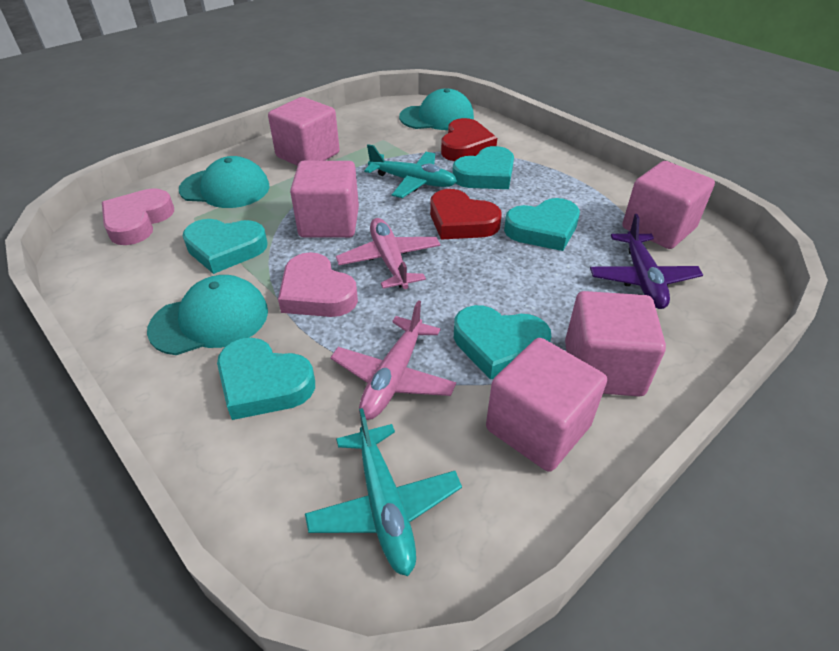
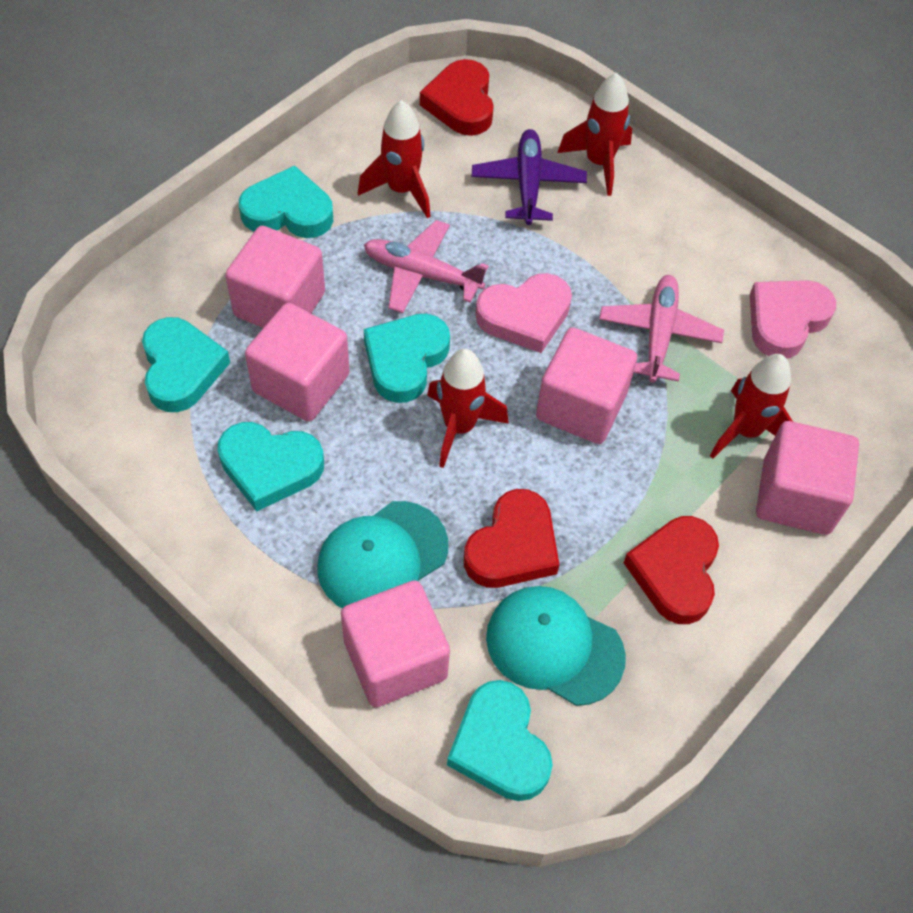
red heart: [430,189,502,240] [441,118,497,161] = 2 -> [420,59,494,136] [464,489,559,588] [624,516,719,624] = 3
red rocket: none = 0 -> [358,100,431,219] [427,349,509,468] [557,73,632,196] [710,354,792,459] = 4
turquoise cap: [147,275,268,355] [179,156,270,208] [399,89,474,130] = 3 -> [317,501,448,608] [486,586,626,706] = 2
turquoise plane: [305,408,462,576] [364,144,457,198] = 2 -> none = 0

